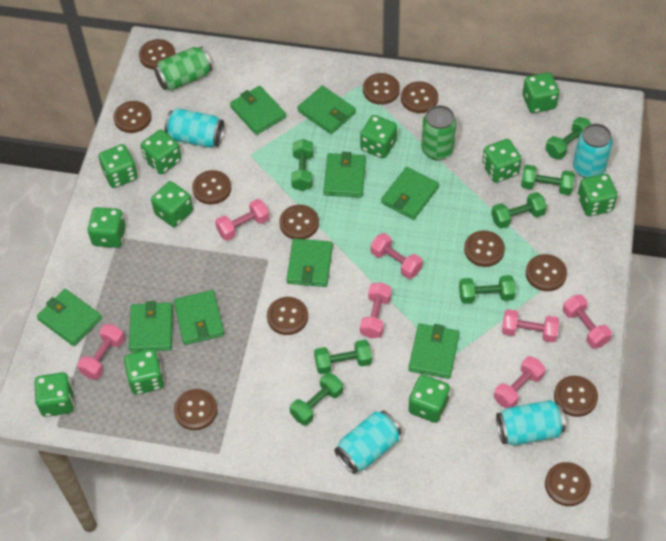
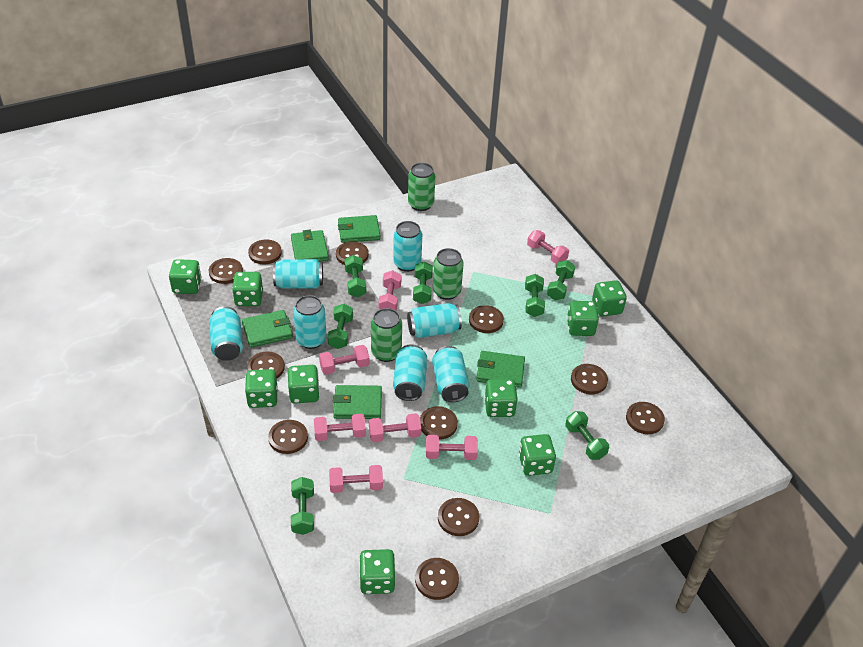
brown button: [113,101,151,133] [139,39,175,69] [174,389,218,430] [192,170,231,205] [267,297,308,335] [279,205,319,239] [363,73,400,105] [401,81,438,113] [464,230,505,267] [526,254,567,291] [545,462,591,506] [554,376,598,417] = 12 -> [209,258,243,284] [247,351,285,378] [248,239,282,264] [268,420,308,454] [336,241,369,265] [415,558,459,600] [420,406,458,440] [438,498,479,536] [469,305,504,333] [571,364,608,394] [626,402,665,434] = 11
green can: [154,46,212,91] [422,105,456,161] = 2 -> [371,308,402,362] [408,163,435,211] [433,248,463,300] = 3
green dice: [35,372,74,417] [87,207,126,248] [98,144,138,188] [124,349,164,395] [141,130,181,174] [151,181,193,227] [360,115,397,158] [408,375,450,423] [482,139,522,183] [523,72,559,113] [578,174,618,216] = 11 -> [169,259,202,294] [232,272,263,306] [245,369,277,408] [288,365,320,404] [359,549,395,594] [484,379,518,417] [519,434,556,476] [567,301,599,336] [592,280,627,316] = 9
green wallet: [37,289,102,346] [129,301,173,352] [174,290,225,345] [230,86,286,135] [287,238,333,287] [298,86,356,134] [323,152,366,198] [381,167,439,220] [408,323,460,379] = 9 -> [242,310,293,348] [291,230,329,262] [333,385,382,419] [338,215,381,243] [476,351,525,388] = 5
turquoise can: [165,108,224,148] [334,411,401,474] [496,400,566,446] [573,123,613,178] = 4 -> [209,306,243,361] [273,259,323,289] [293,295,326,349] [393,221,422,272] [393,344,427,401] [407,303,462,338] [432,346,470,402] = 7

